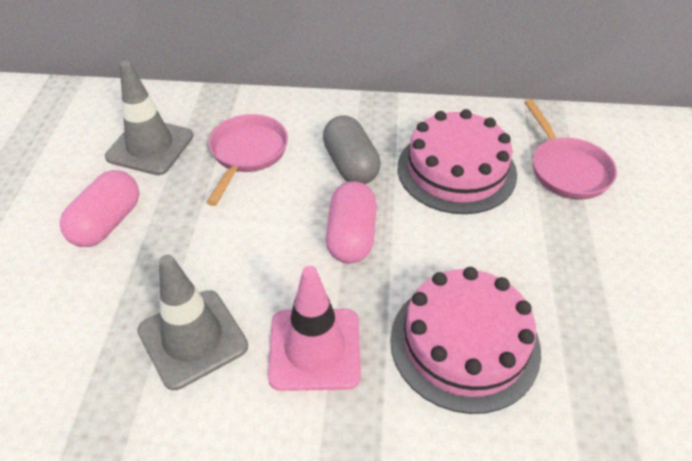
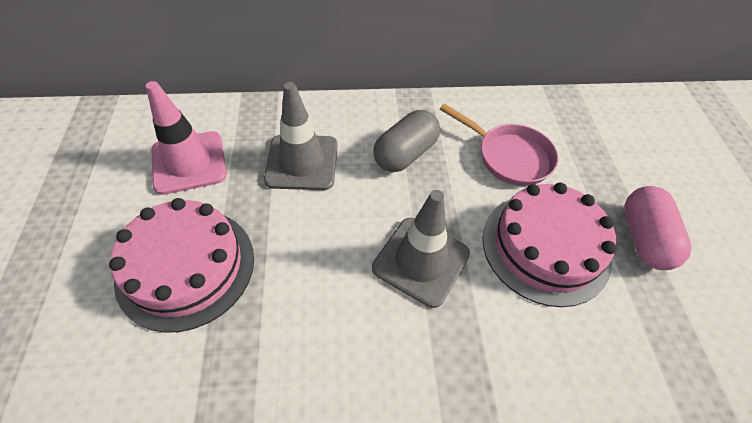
pink capsule: [60,170,139,247] [326,181,377,263] = 2 -> [625,186,692,270] = 1
pink pan: [206,114,288,206] [524,99,617,199] = 2 -> [440,103,558,186] = 1

